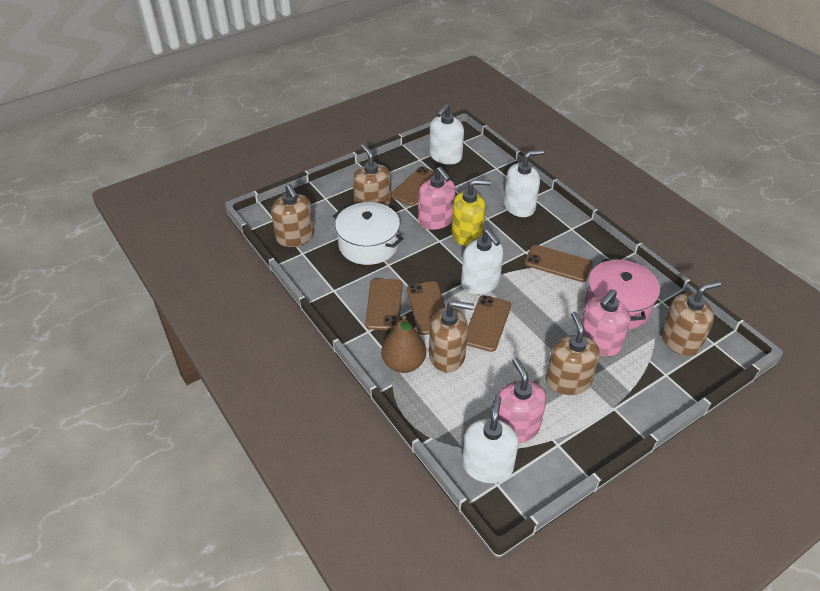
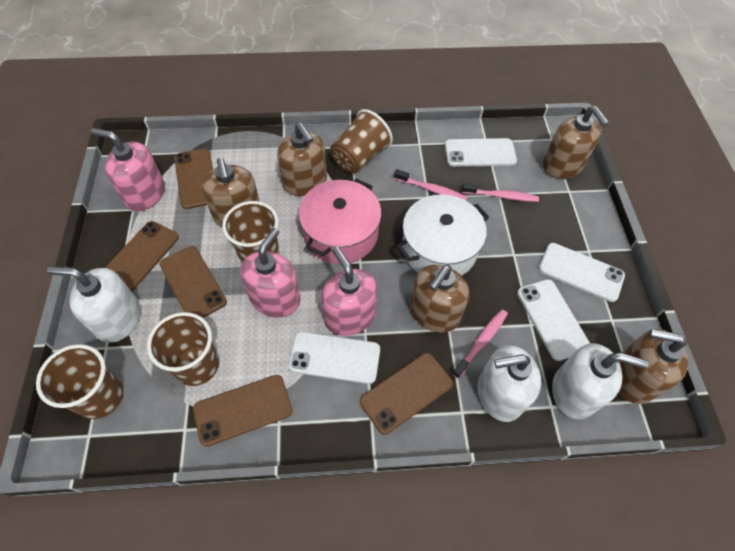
brown cup: none = 0 -> [36,344,123,419] [147,312,219,386] [222,201,279,263] [330,109,393,173] = 4
brown pear: [381,316,426,373] = 1 -> none = 0
pink toothbrush: none = 0 -> [394,169,467,201] [452,309,508,379] [462,183,539,202] = 3
white phone: none = 0 -> [288,332,380,384] [445,138,517,167] [517,279,590,361] [539,243,625,302] = 4
white soap dispenser: [429,104,464,165] [461,229,503,294] [462,395,519,483] [504,150,544,217] = 4 -> [47,267,140,343] [477,345,541,422] [552,343,649,420] = 3
yellow soap dispenser: [451,179,491,247] = 1 -> none = 0

